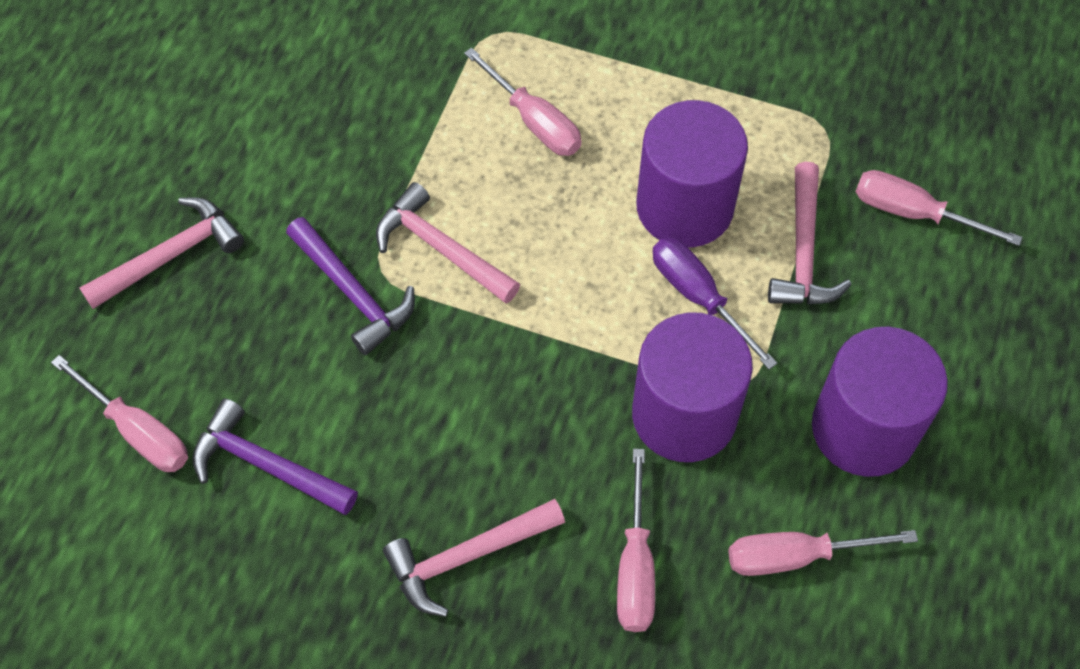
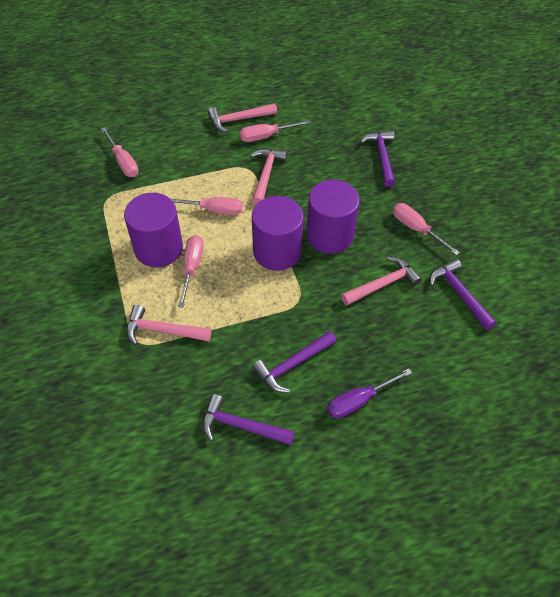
purple hammer: [192,398,358,515] [286,217,415,355] = 2 -> [202,394,295,445] [252,331,336,393] [360,130,395,187] [430,258,496,330] = 4

